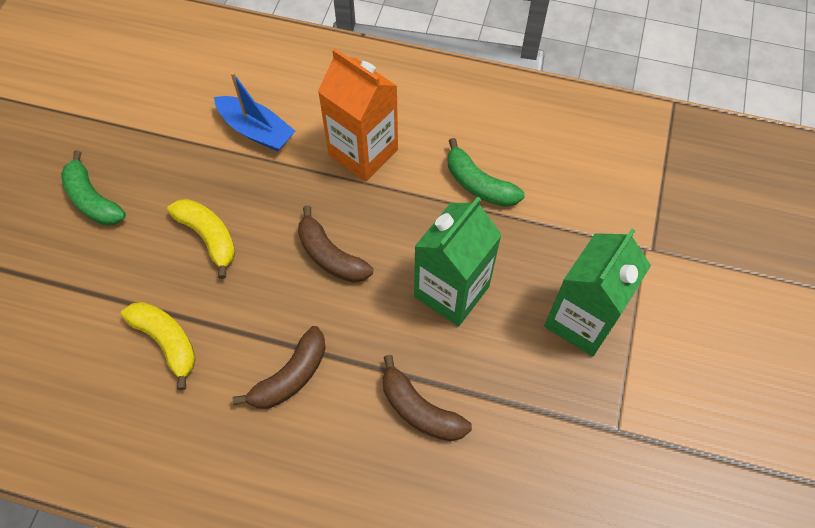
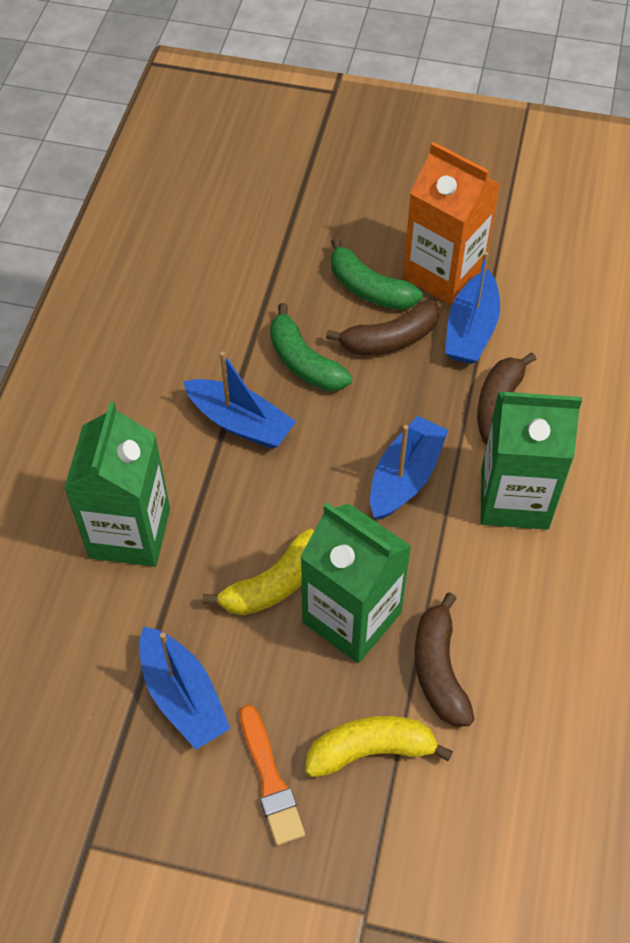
blue boat: [214,72,295,151] = 1 -> [139,626,231,750] [183,352,296,449] [370,416,448,520] [445,251,500,364] = 4
green carton: [414,197,502,326] [544,229,651,357] = 2 -> [64,402,170,567] [300,503,412,663] [481,392,582,530] = 3
orange brush: none = 0 -> [240,705,305,846] = 1

